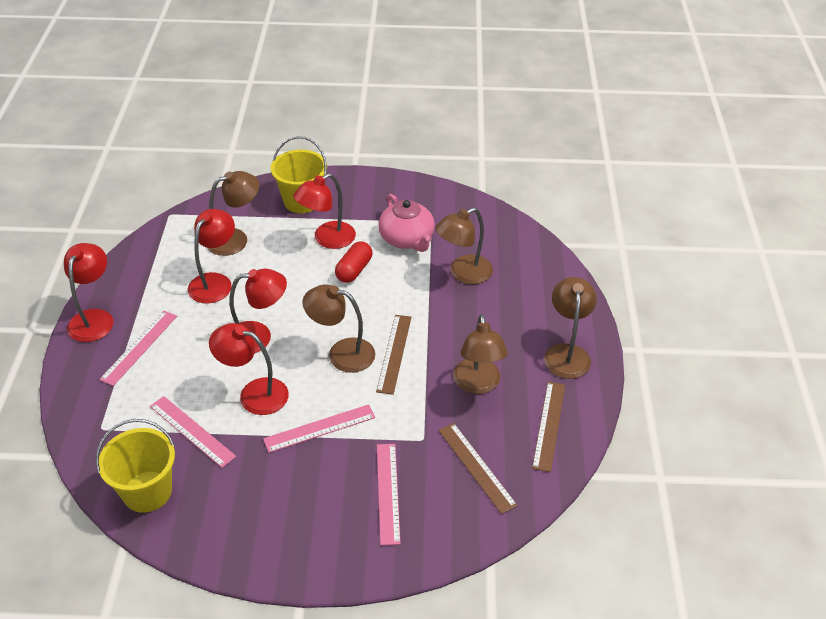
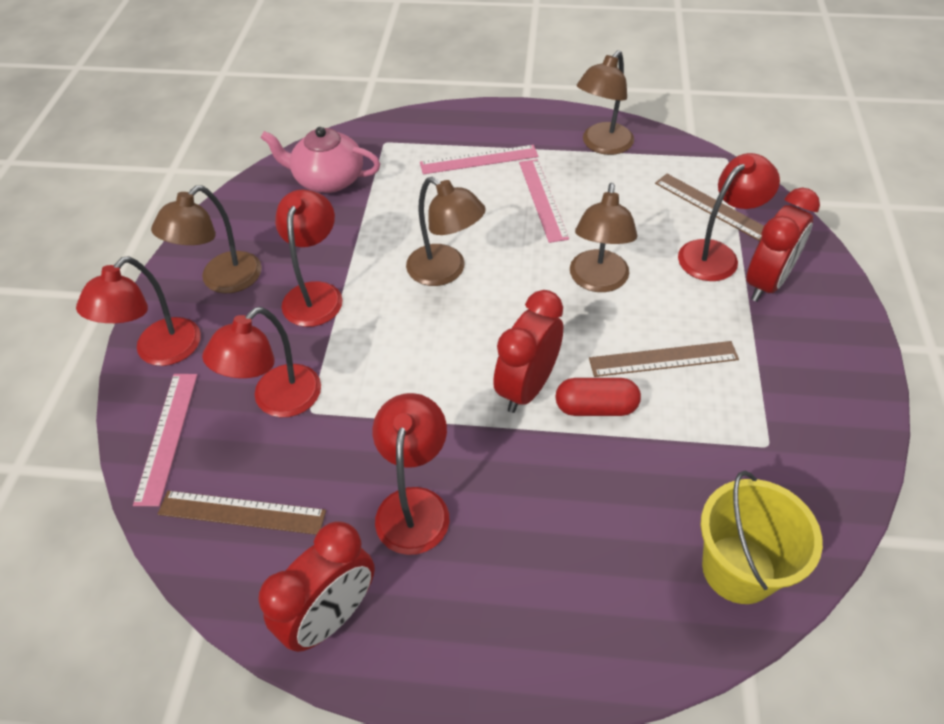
brown lamp: [207,171,259,256] [303,284,375,373] [435,207,493,284] [453,314,508,394] [544,277,597,379] = 5 -> [151,186,262,293] [406,177,486,286] [570,183,638,292] [577,50,634,155] = 4
pink ruler: [99,311,177,386] [150,396,236,468] [263,404,375,453] [377,444,401,545] = 4 -> [133,374,197,506] [420,145,538,174] [519,159,569,243] = 3
red clock: none = 0 -> [258,521,375,652] [493,290,563,413] [746,188,820,302] = 3
yellow bucket: [96,419,175,513] [271,136,327,213] = 2 -> [701,471,823,604] = 1

